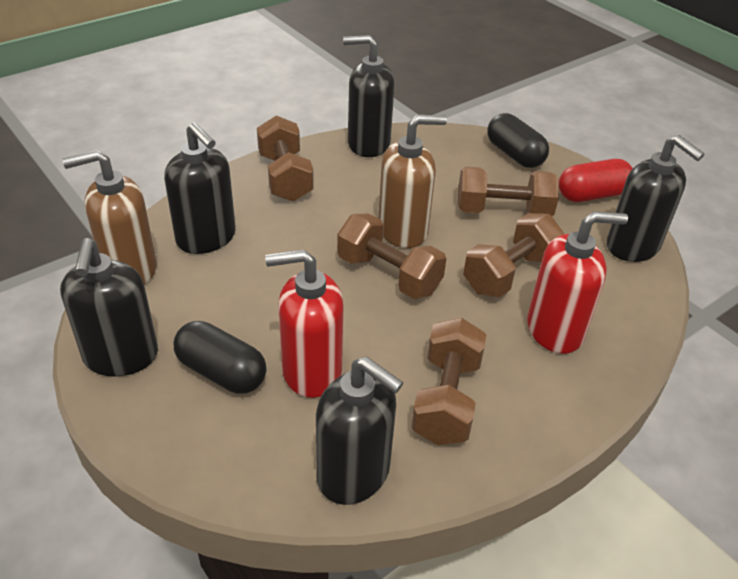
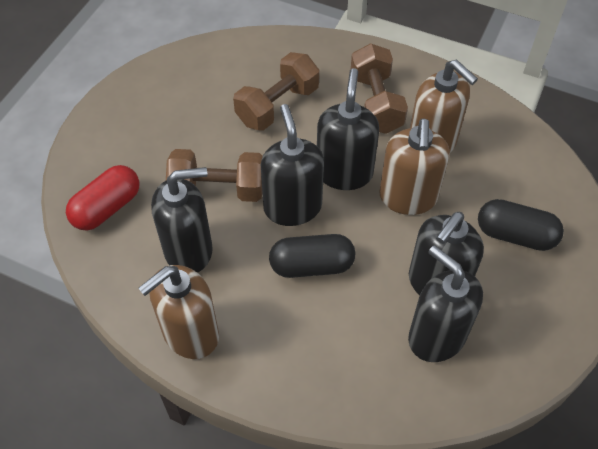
brown dumbbell: [257,116,314,201] [337,214,446,299] [411,318,487,445] [458,167,559,216] [463,213,564,297] = 5 -> [166,149,263,202] [233,52,319,131] [351,43,408,134] = 3
brown soap dispenser: [62,150,157,285] [378,115,447,248] = 2 -> [138,265,219,359] [379,118,450,215] [410,60,478,153] = 3
red soap dispenser: [265,250,344,398] [527,211,628,354] = 2 -> none = 0

